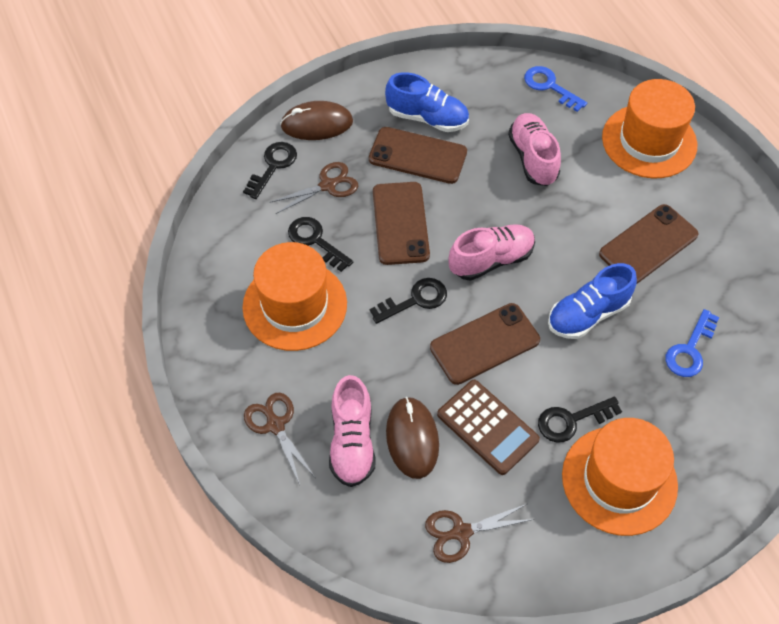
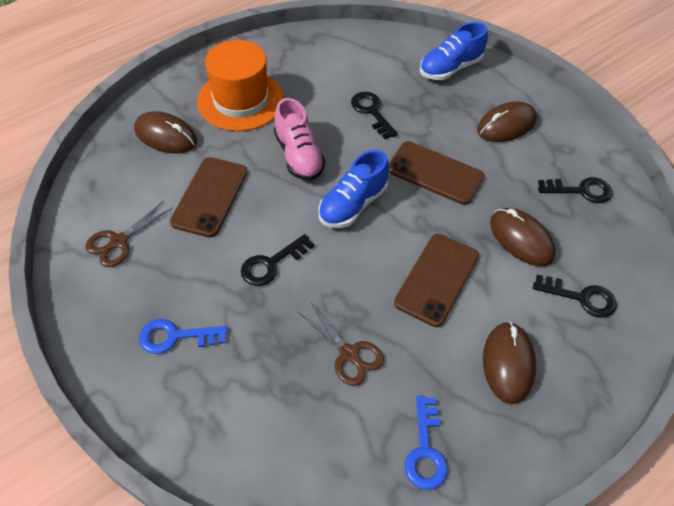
brown calculator: [437,380,540,475] = 1 -> none = 0
brown mouse: [280,101,353,140] [386,397,439,479] = 2 -> [134,111,197,154] [477,101,537,142] [483,322,536,404] [490,208,556,266] = 4
brown phone: [369,127,467,184] [373,182,430,265] [430,303,540,385] [599,204,699,283] = 4 -> [170,157,248,238] [389,141,484,205] [394,234,479,327] = 3
brown scissors: [244,393,315,485] [269,162,358,214] [425,504,534,563] = 3 -> [85,200,173,267] [298,302,384,386] = 2
orange hat: [242,242,347,351] [562,418,678,536] [602,79,697,178] = 3 -> [197,40,284,131] = 1
pink shoe: [329,375,375,487] [448,224,535,281] [508,113,561,186] = 3 -> [274,98,325,181] = 1

